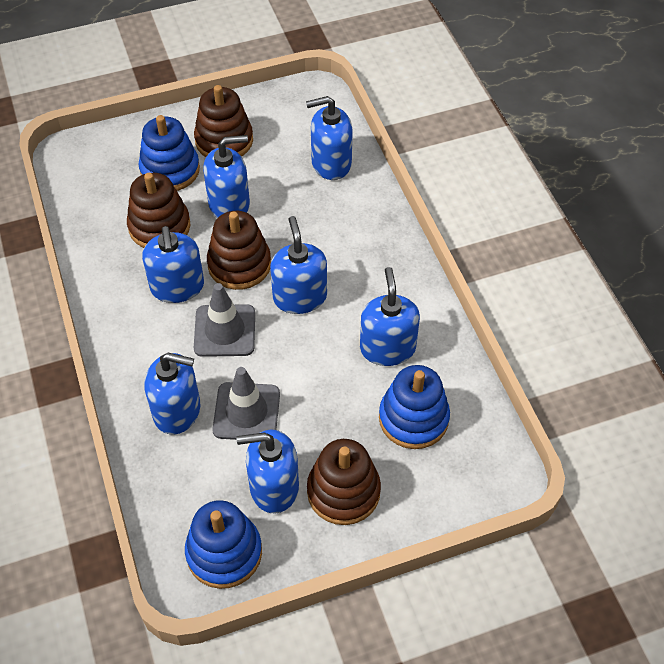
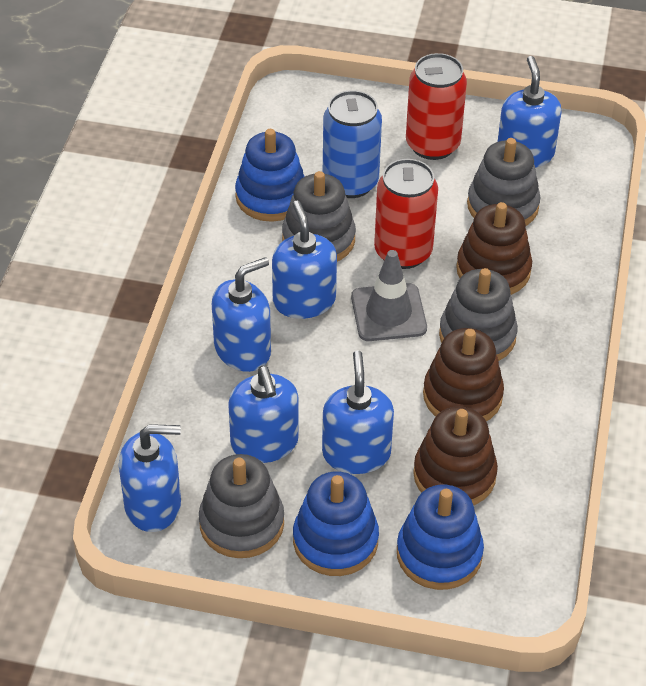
blue can: none = 0 -> [323,90,382,198] = 1
blue soap dispenser: [142,226,204,303] [144,353,200,435] [203,135,250,218] [236,429,299,514] [270,216,327,314] [306,96,353,180] [360,267,420,366] = 7 -> [119,424,181,532] [212,257,271,372] [228,366,299,463] [272,200,337,319] [322,350,394,474] [498,56,561,168] = 6
brown stacking toy: [127,173,190,248] [194,85,253,157] [207,211,271,290] [307,439,381,525] = 4 -> [413,406,498,505] [423,328,504,421] [456,202,532,295] = 3
grey stacking toy: none = 0 -> [199,454,284,558] [282,171,356,261] [439,268,518,361] [467,138,541,226] = 4
grey traffic cone: [194,283,255,357] [212,367,280,440] = 2 -> [351,250,427,341] = 1
red can: none = 0 -> [374,159,438,269] [406,53,467,160] = 2

